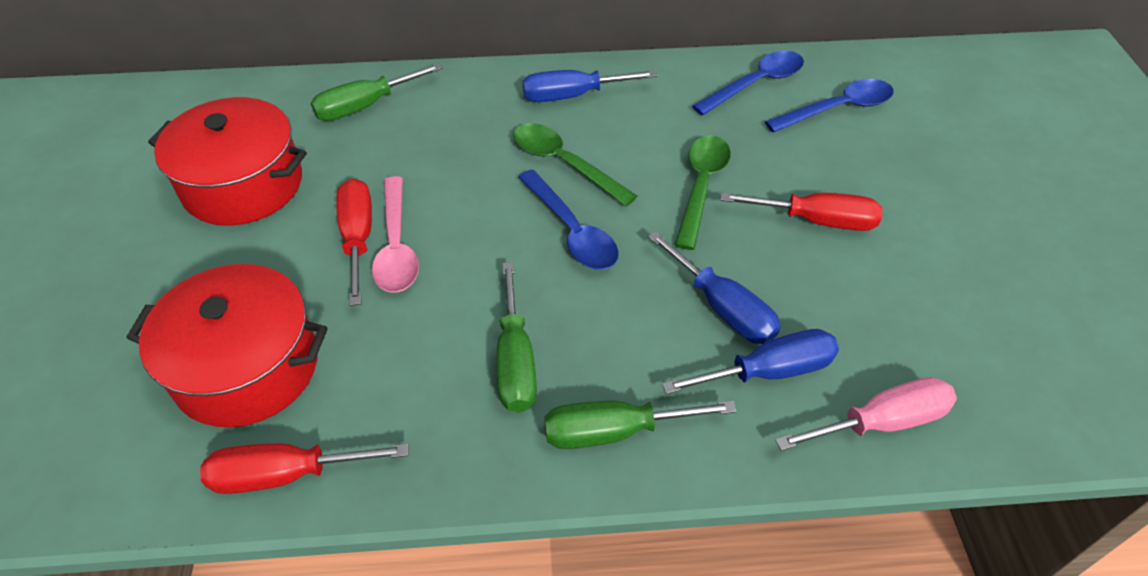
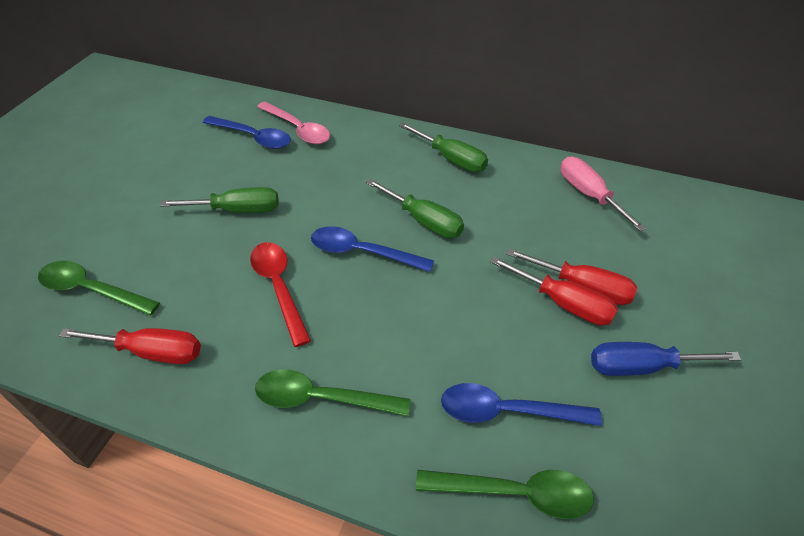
blue screwdriver: [523,70,657,102] [648,231,781,344] [662,329,839,394] = 3 -> [591,342,741,376] = 1
green spoon: [513,123,637,207] [675,135,731,250] = 2 -> [38,261,160,315] [255,369,411,416] [416,470,594,519] = 3
red pot: [127,264,328,427] [148,97,307,226] = 2 -> none = 0
red spoon: none = 0 -> [250,242,311,347] = 1

